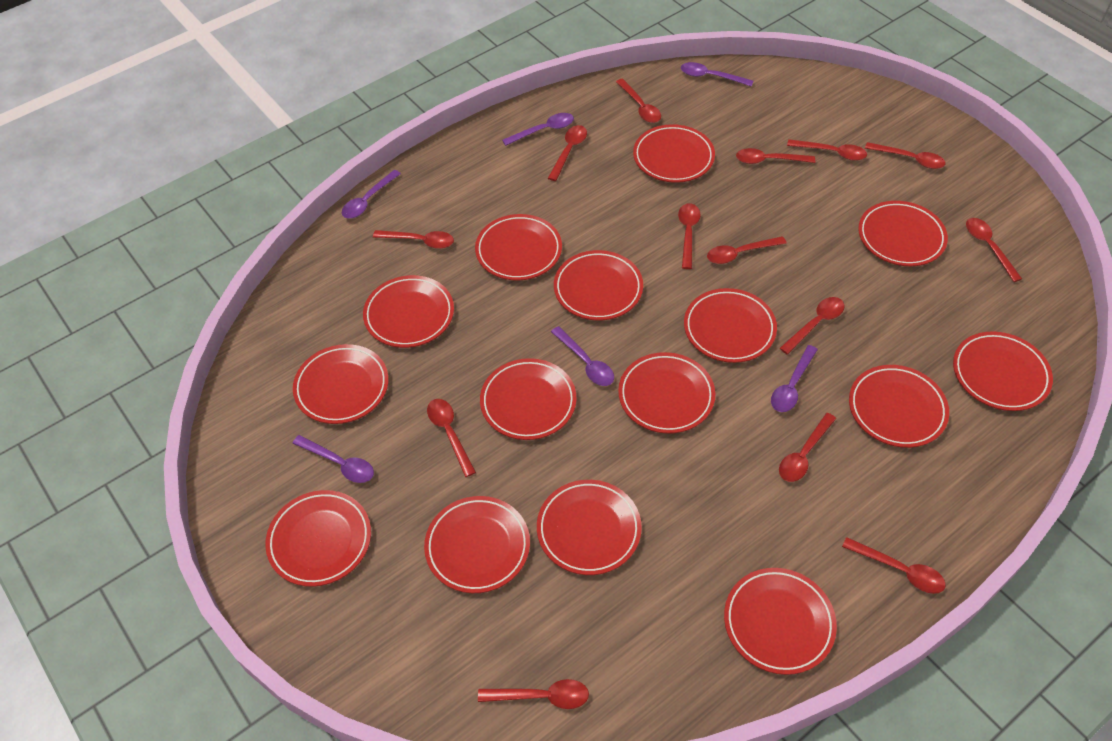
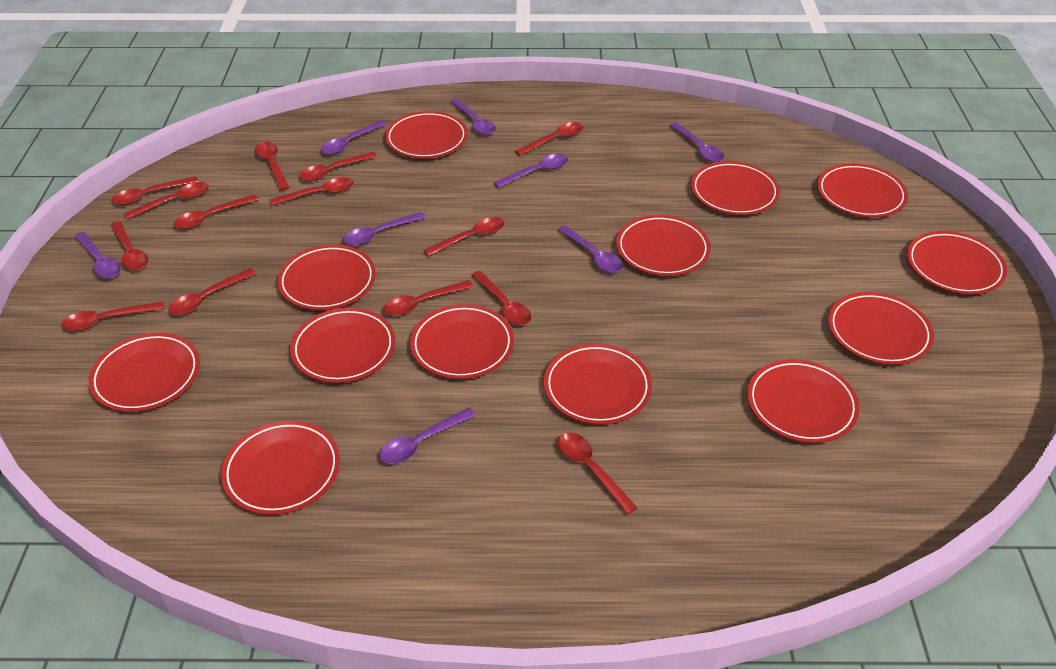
purple spoon: [292,435,374,483] [342,170,401,218] [502,113,574,146] [551,326,614,386] [681,62,753,87] [771,345,818,412] = 6 -> [74,232,121,279] [321,120,387,155] [343,212,426,246] [379,408,476,464] [451,99,496,135] [494,154,568,188] [558,225,623,273] [670,123,724,162] = 8
red plate: [265,490,371,587] [293,344,389,424] [363,275,454,348] [424,496,530,593] [475,214,562,281] [480,358,577,440] [537,480,642,575] [554,250,643,320] [618,352,715,434] [633,124,715,183] [684,288,777,363] [724,568,837,675] [849,365,949,448] [858,201,948,266] [953,331,1053,411] = 15 -> [89,333,200,412] [221,420,340,515] [277,245,376,310] [290,308,395,383] [385,111,468,159] [410,304,514,379] [544,343,652,425] [616,215,710,276] [691,161,780,215] [747,359,860,443] [817,163,908,218] [828,292,934,365] [907,231,1007,294] = 13

